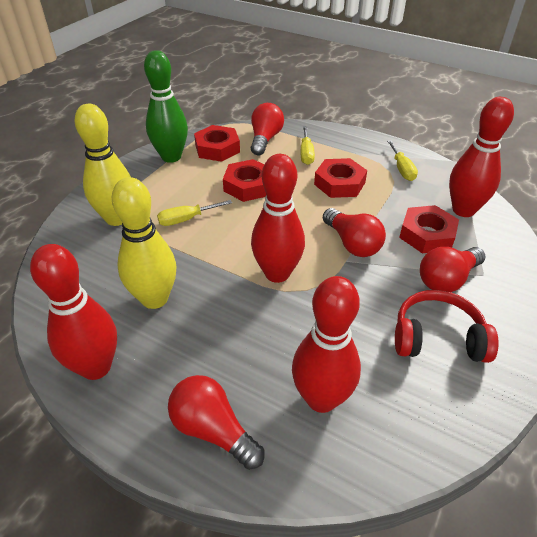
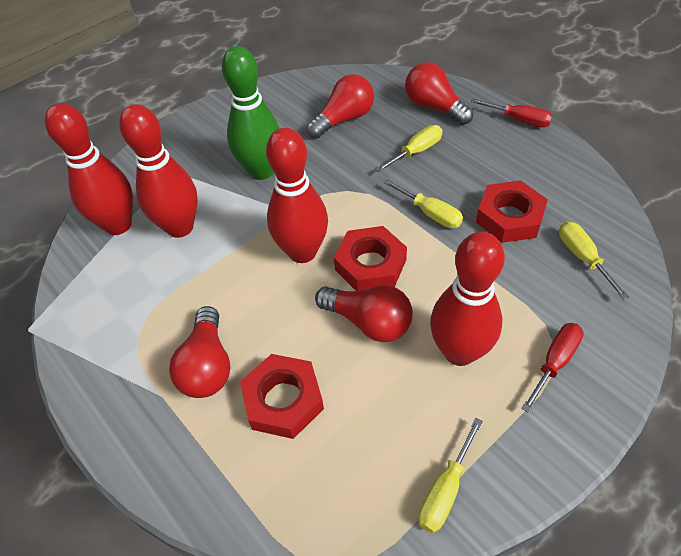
red headphones: [395,290,499,363] = 1 -> none = 0
red nut: [194,125,240,162] [223,159,266,202] [314,158,367,198] [399,205,459,253] = 4 -> [240,354,324,439] [334,226,407,291] [476,180,548,243] = 3
red screwdriver: none = 0 -> [470,98,553,127] [521,323,584,413] = 2
yellow bowling pin: [75,104,131,226] [112,177,177,309] = 2 -> none = 0
yellow screwdriver: [157,200,232,226] [301,126,315,165] [387,140,418,181] = 3 -> [376,125,442,172] [384,179,463,228] [418,418,483,533] [559,221,629,300] = 4

